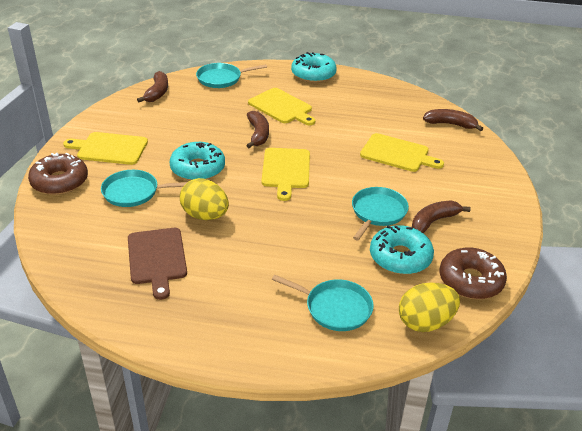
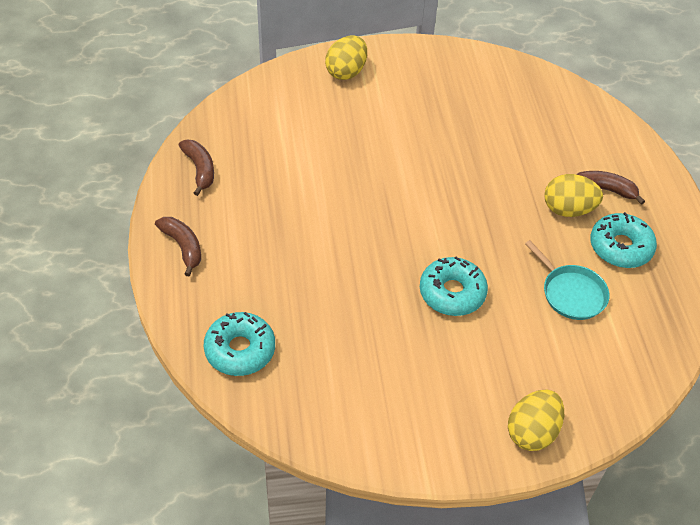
brown banana: [137,71,168,102] [246,111,269,148] [412,201,471,233] [423,109,483,131] = 4 -> [155,217,201,276] [179,140,214,196] [576,171,645,205] = 3
brown cutting board: [128,228,187,300] = 1 -> none = 0
brown donut: [28,153,88,195] [440,247,507,299] = 2 -> none = 0
turquoise pan: [101,170,187,207] [196,63,267,88] [272,275,374,331] [352,187,409,240] = 4 -> [525,240,609,320] = 1
yellow cutting board: [63,132,148,165] [248,88,315,125] [261,148,310,201] [360,133,444,172] = 4 -> none = 0
yellow egg: [180,178,229,220] [399,283,460,332] = 2 -> [325,35,367,80] [508,389,564,451] [544,174,603,217] = 3

